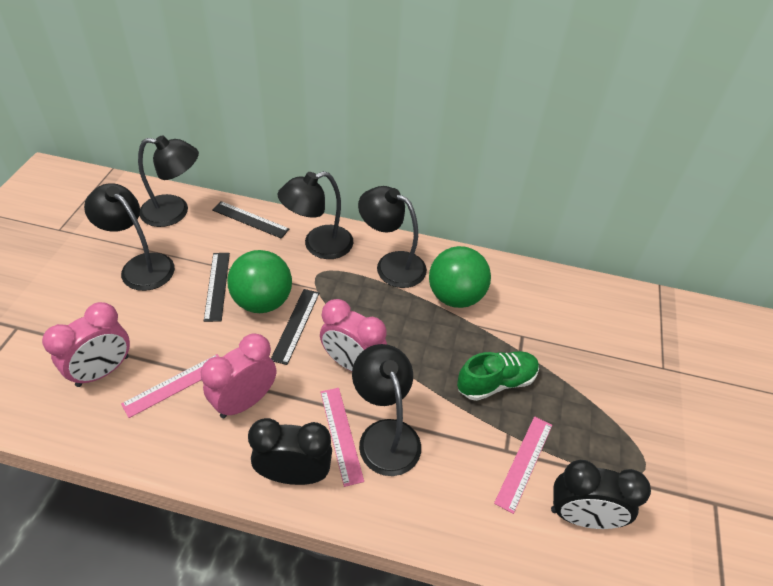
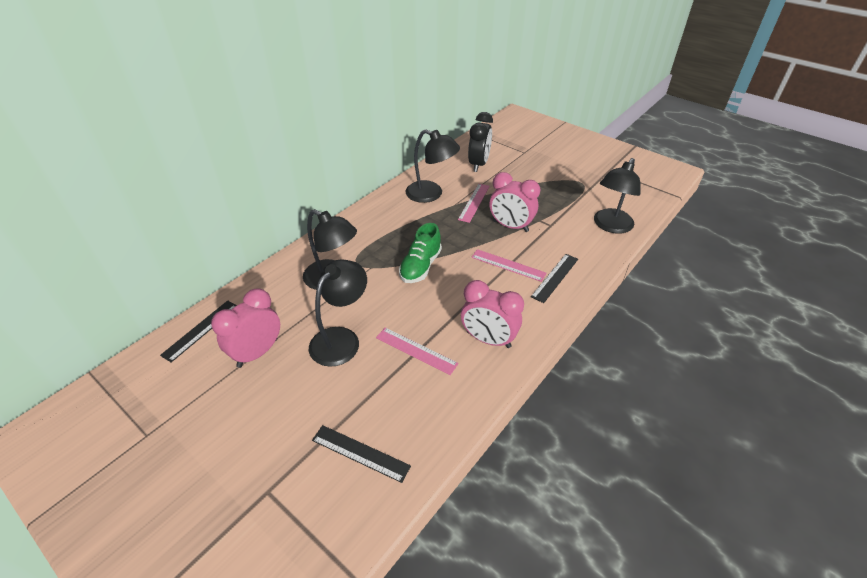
black clock: [248,418,332,485] [551,460,651,529] = 2 -> [468,112,493,172] = 1
black lamp: [84,183,175,291] [138,135,199,227] [278,171,353,259] [352,344,421,476] [358,186,427,288] = 5 -> [303,209,357,290] [309,259,367,367] [405,130,460,203] [594,158,640,234] = 4
green ball: [227,250,292,313] [429,246,491,308] = 2 -> none = 0

